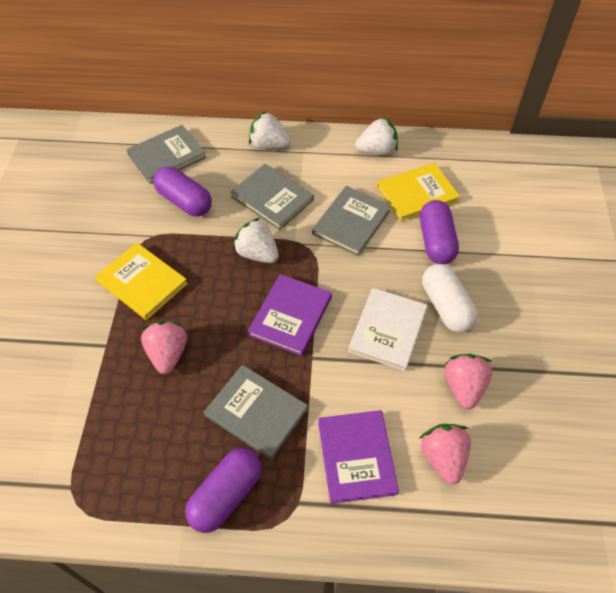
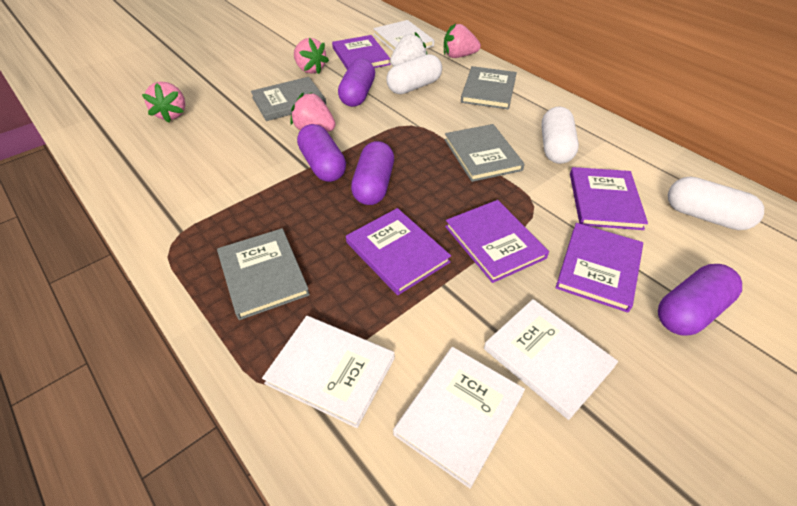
pink strawberry: [141,321,187,374] [420,424,471,484] [445,354,492,409] = 3 -> [142,82,185,123] [290,92,336,132] [294,38,329,74] [444,23,481,58] = 4
purple book: [248,274,332,356] [318,410,399,504] = 2 -> [332,35,390,69] [346,208,451,295] [445,200,549,283] [556,223,643,313] [570,167,648,230] = 5
purple capsule: [153,166,212,217] [185,448,262,533] [420,200,459,264] = 3 -> [297,124,346,182] [338,59,375,107] [351,141,394,205] [658,264,742,336] = 4
white book: [348,288,427,371] = 1 -> [262,316,395,428] [373,20,434,52] [393,347,525,488] [484,299,618,420] = 4
white capsule: [422,264,478,333] = 1 -> [386,54,442,94] [541,107,579,164] [668,176,764,230] = 3
white strawberry: [233,218,278,263] [249,112,291,149] [355,117,398,155] = 3 -> [390,32,428,67] = 1
yellow book: [95,243,188,320] [377,163,460,222] = 2 -> none = 0

